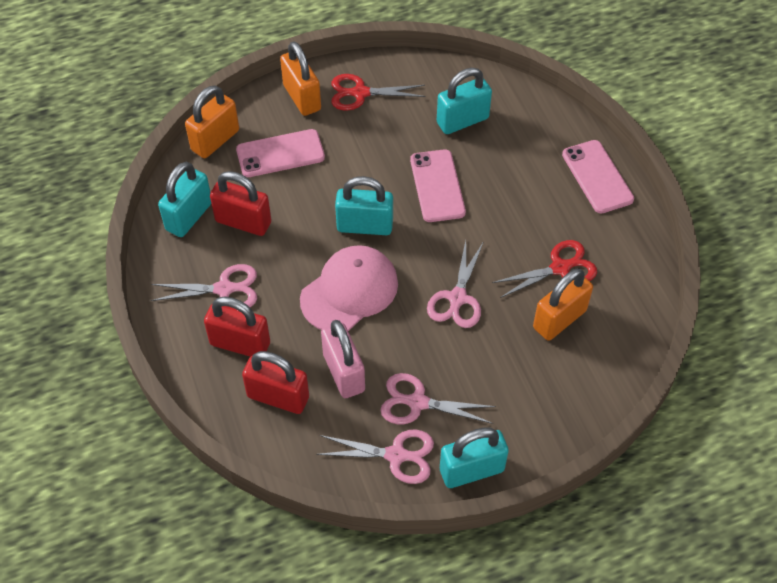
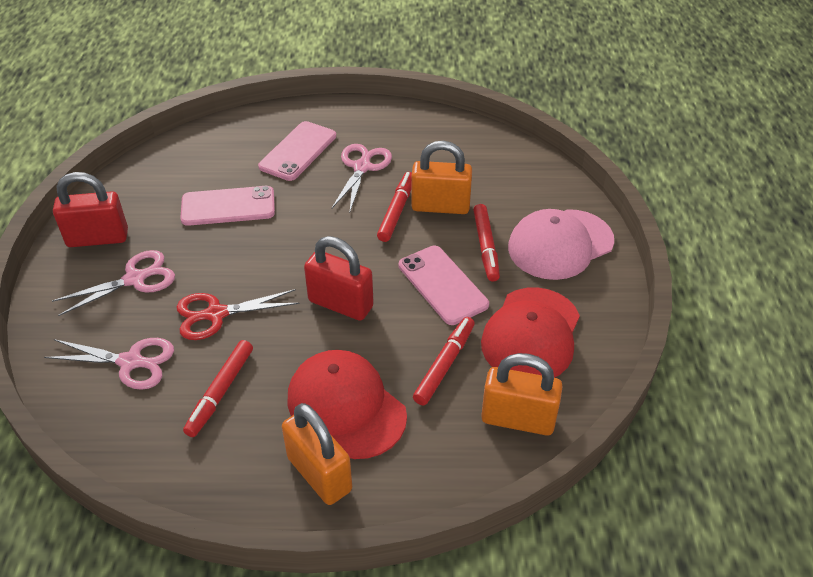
pink padlock: [321,320,365,398] = 1 -> none = 0
pink scissors: [151,264,257,307] [316,429,434,484] [380,373,496,424] [427,241,484,328] = 4 -> [44,338,174,390] [52,250,175,316] [332,144,392,211] = 3
red cap: none = 0 -> [288,350,407,459] [481,287,580,378] = 2
red marker: none = 0 -> [183,340,253,437] [377,172,412,242] [413,317,475,405] [473,204,500,282] = 4
red padlock: [204,297,270,357] [210,171,271,236] [242,351,309,414] = 3 -> [53,172,128,247] [304,236,374,321] = 2
red scissors: [331,74,426,111] [492,240,597,298] = 2 -> [177,289,300,340] = 1
turquoise padlock: [158,162,211,237] [335,176,393,235] [437,68,492,134] [440,427,509,488] = 4 -> none = 0

